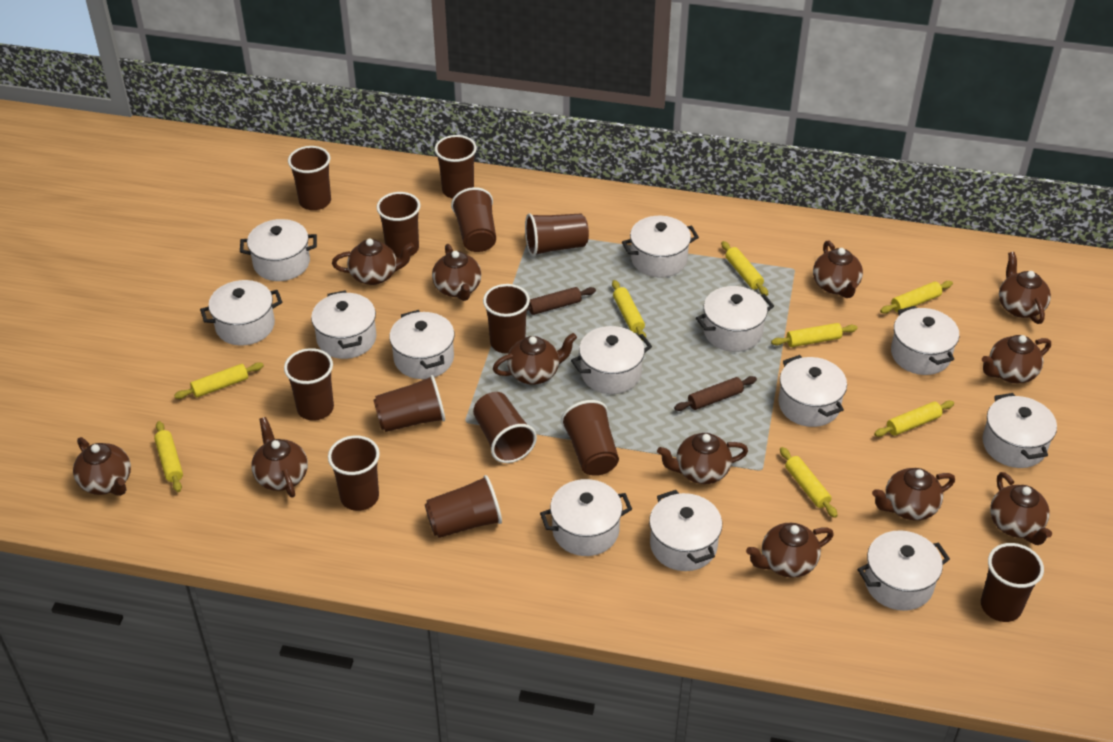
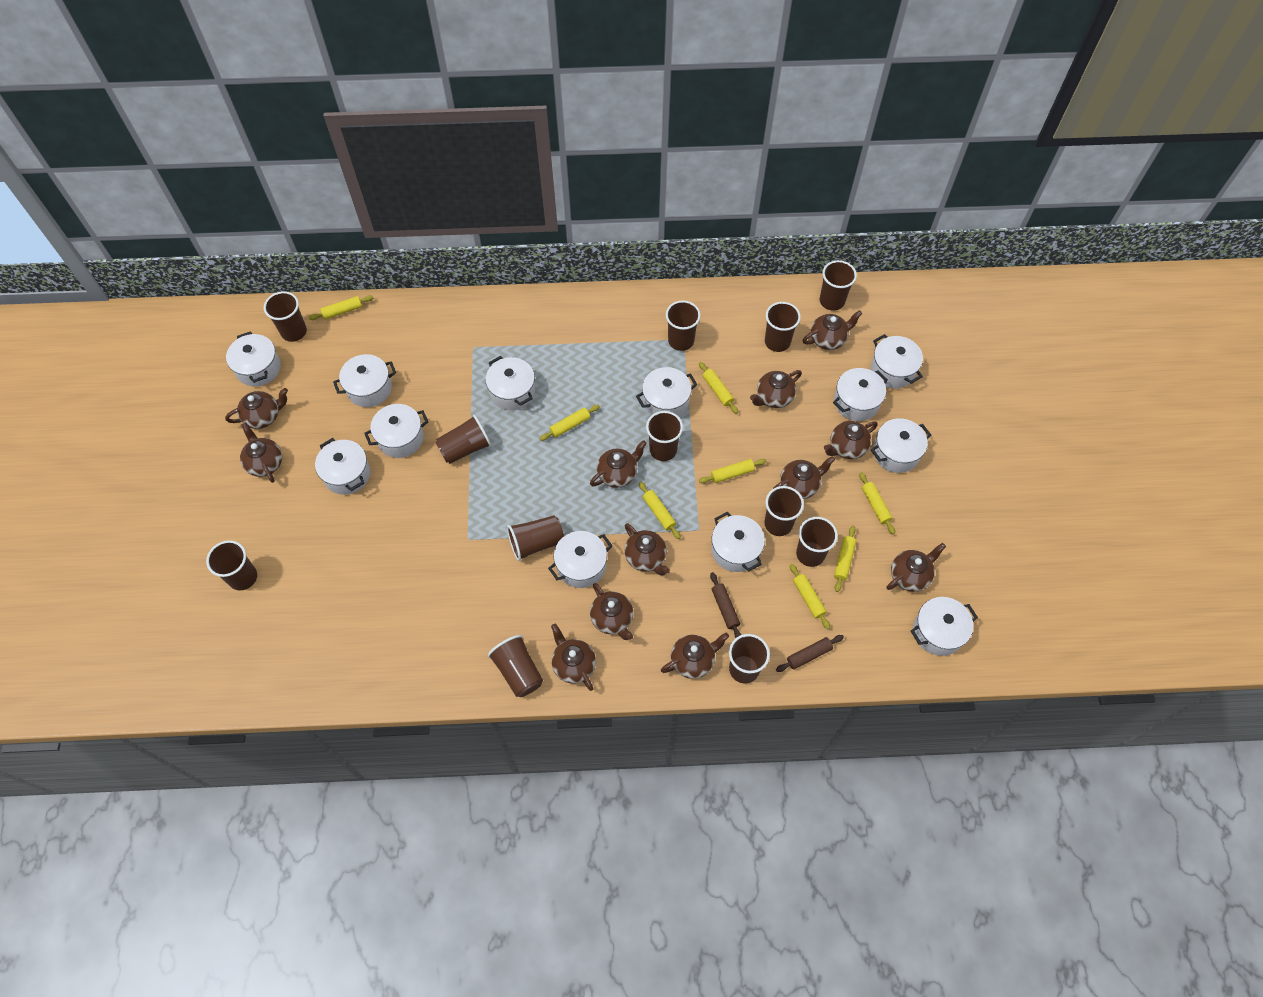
brown cup: [284,348,334,421] [288,146,331,210] [328,435,380,511] [373,375,445,432] [376,192,420,258] [425,475,502,538] [435,135,477,199] [451,187,496,252] [473,392,537,463] [483,284,530,354] [525,213,589,257] [561,400,619,476] [981,543,1044,622] = 13 -> [206,540,257,591] [264,291,307,342] [435,415,492,464] [488,635,543,697] [507,516,564,561] [646,411,683,461] [666,301,701,351] [729,634,770,684] [764,486,804,536] [765,302,801,352] [796,517,838,567] [820,260,857,311] = 12
white pot: [200,280,282,346] [240,219,317,281] [311,291,377,359] [389,310,455,379] [540,479,632,556] [571,326,652,394] [622,216,699,277] [649,490,722,571] [696,286,774,352] [778,355,847,427] [858,530,950,611] [891,306,959,375] [982,393,1057,468] = 13 -> [226,331,281,387] [315,438,370,495] [333,354,396,407] [364,404,428,458] [485,356,535,410] [548,531,612,588] [636,367,697,417] [711,512,765,572] [833,368,888,421] [871,334,923,388] [871,418,931,473] [911,597,978,656] = 12

